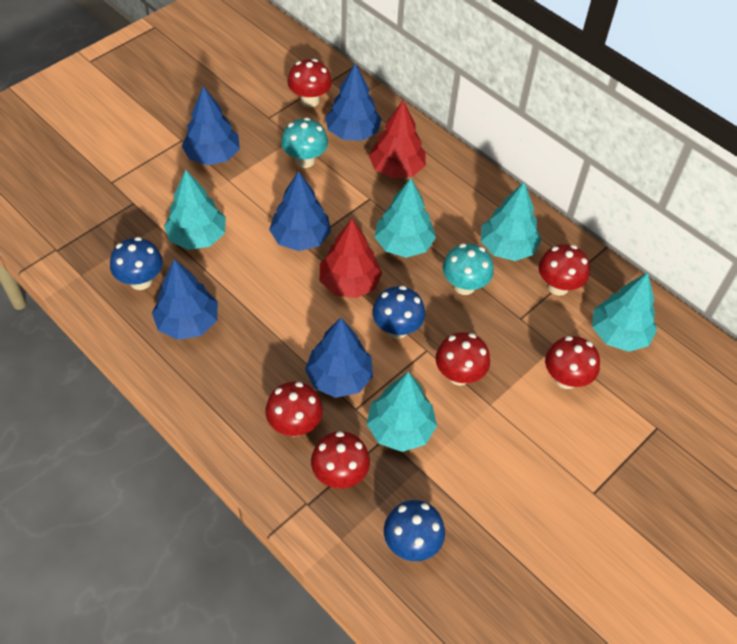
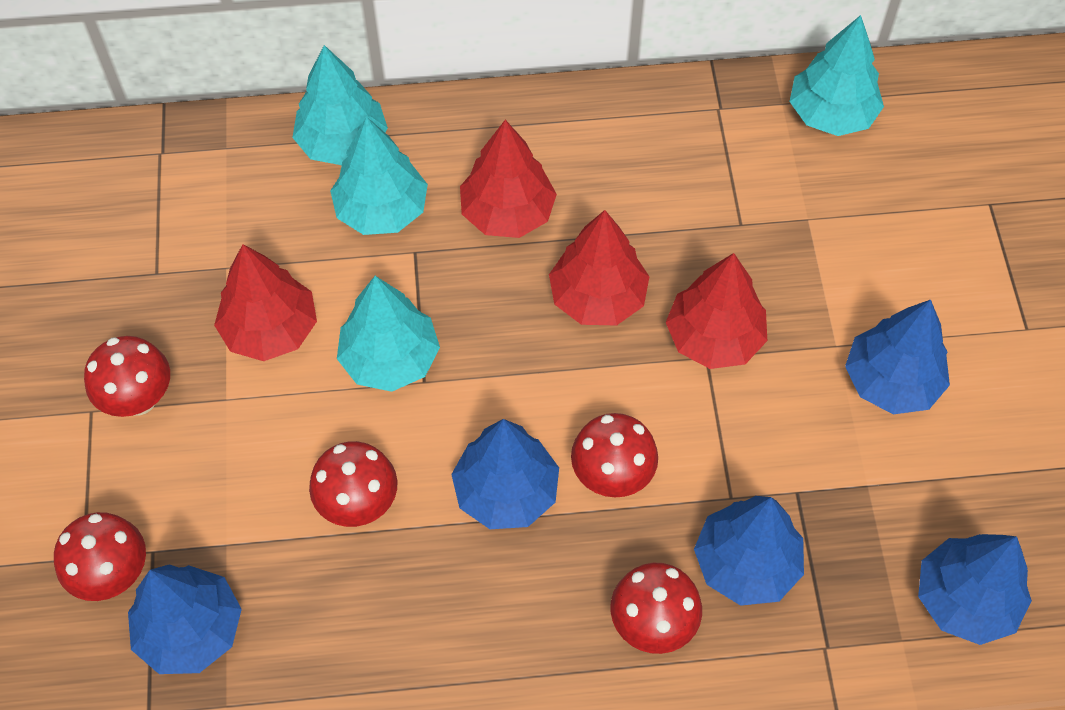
blue mushroom: [110,237,163,290] [372,286,425,339] [384,500,445,561] = 3 -> none = 0
red mushroom: [265,382,323,437] [287,59,332,107] [311,431,370,488] [435,332,490,386] [538,244,590,296] [545,336,600,389] = 6 -> [54,512,146,601] [84,336,170,417] [309,441,397,527] [571,413,658,497] [610,563,702,654] = 5
red tree: [320,219,382,298] [369,101,426,178] = 2 -> [214,244,317,361] [460,120,557,238] [549,210,650,325] [666,253,767,369] = 4
turquoise mushroom: [281,117,328,168] [442,243,494,295] = 2 -> none = 0
turquoise tree: [164,170,226,250] [367,372,437,452] [374,178,436,258] [481,182,541,261] [592,272,657,352] = 5 -> [292,45,388,165] [330,117,428,235] [337,276,440,392] [789,15,884,136] = 4

